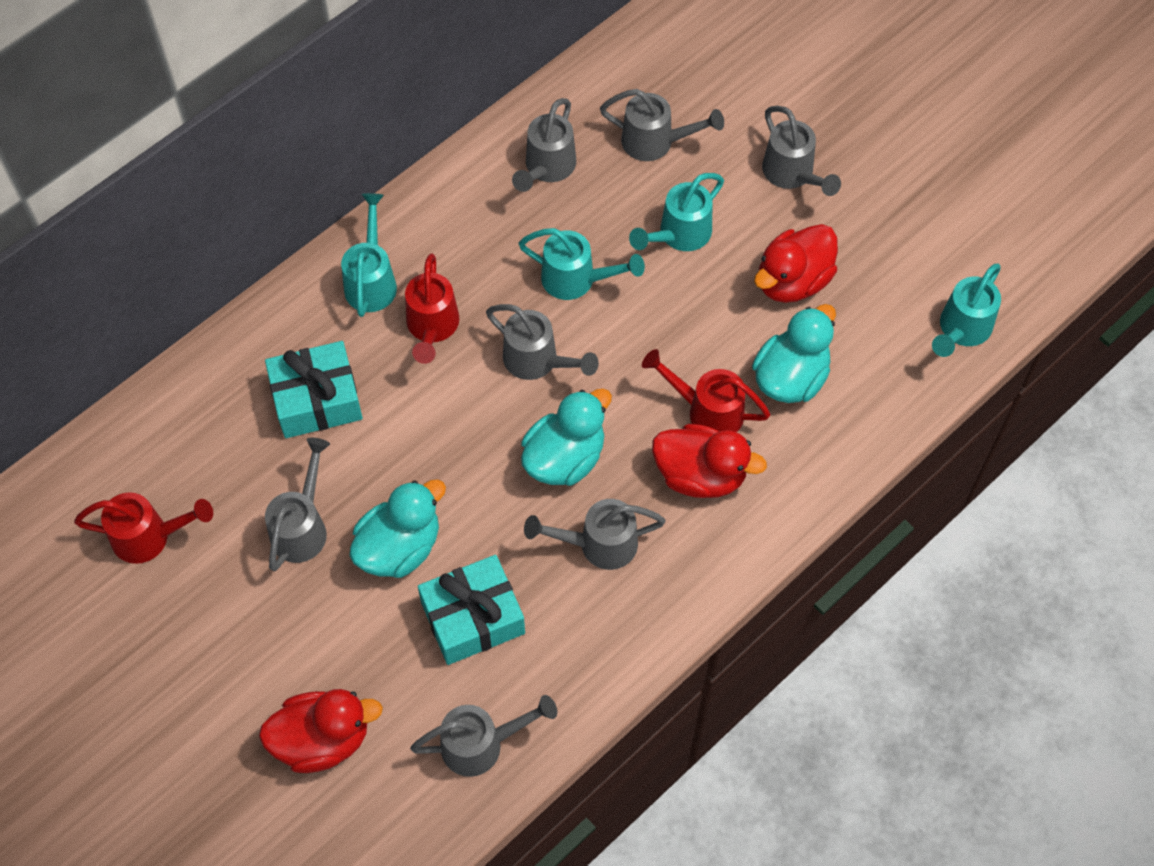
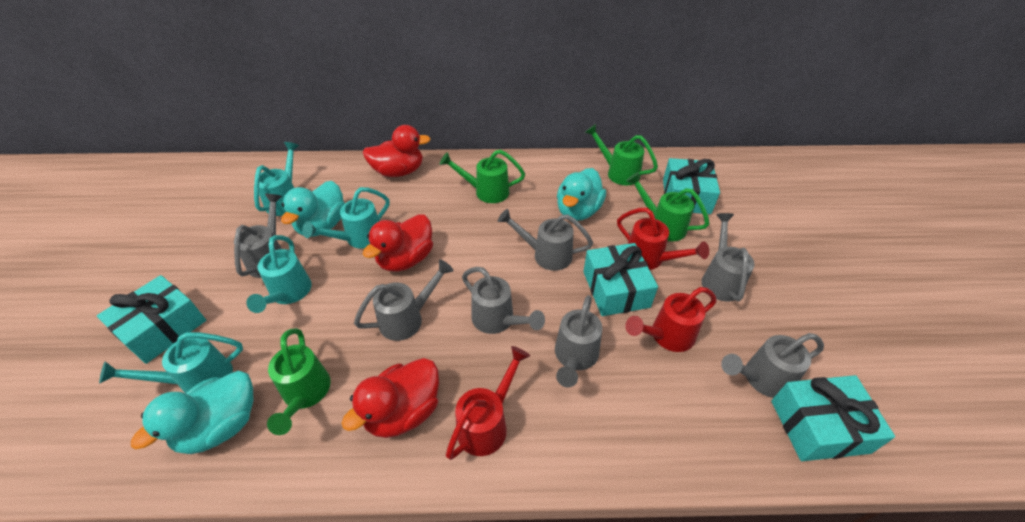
green watering can: none = 0 -> [267,328,331,435] [440,150,525,203] [585,124,658,185] [626,172,710,241] = 4
turquoise gift: [265,341,363,438] [418,555,525,665] = 2 -> [97,275,206,364] [583,243,658,316] [663,158,720,214] [771,375,895,461] = 4

